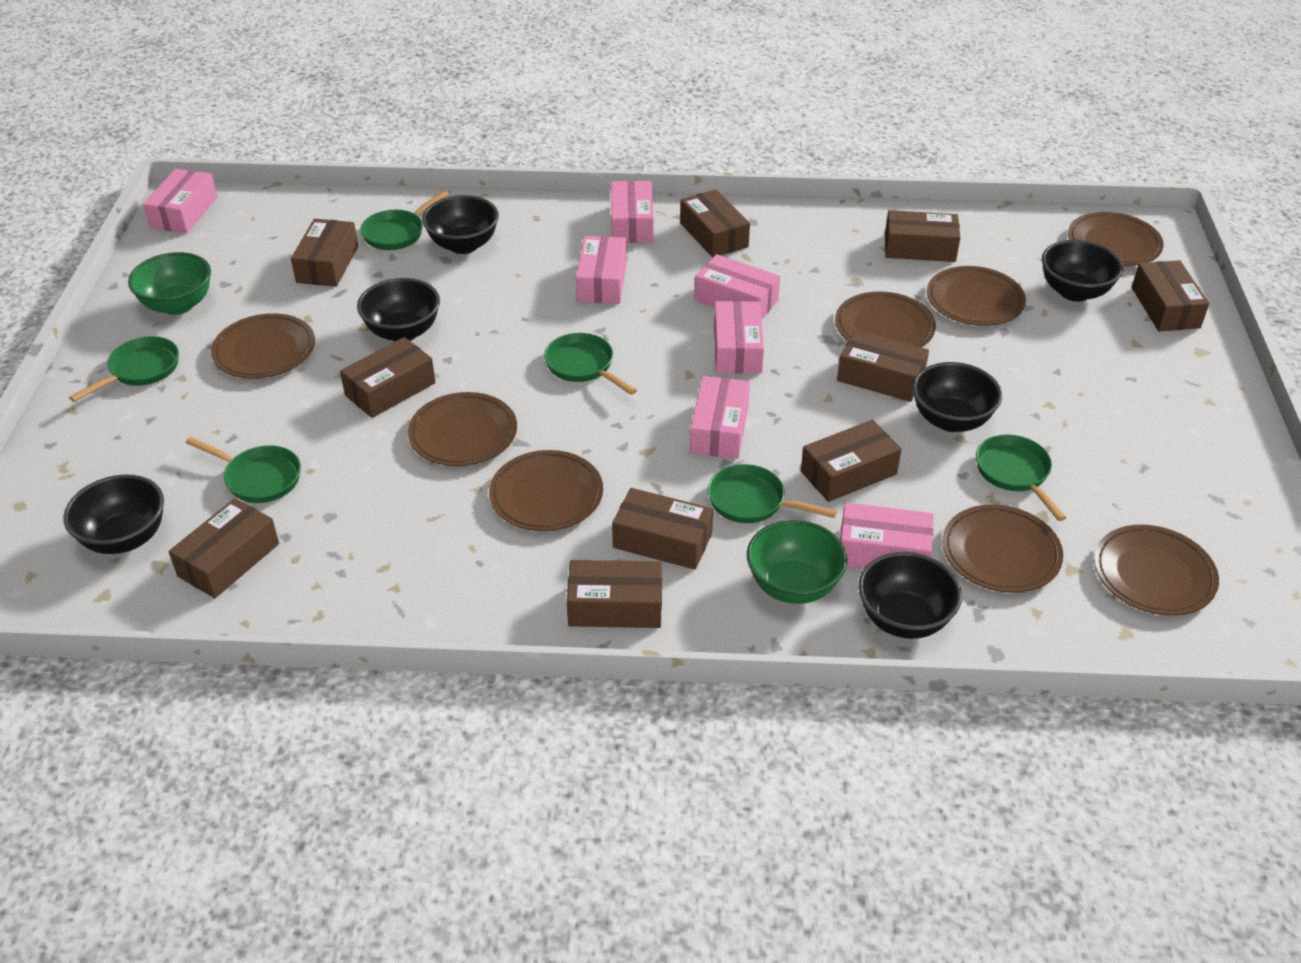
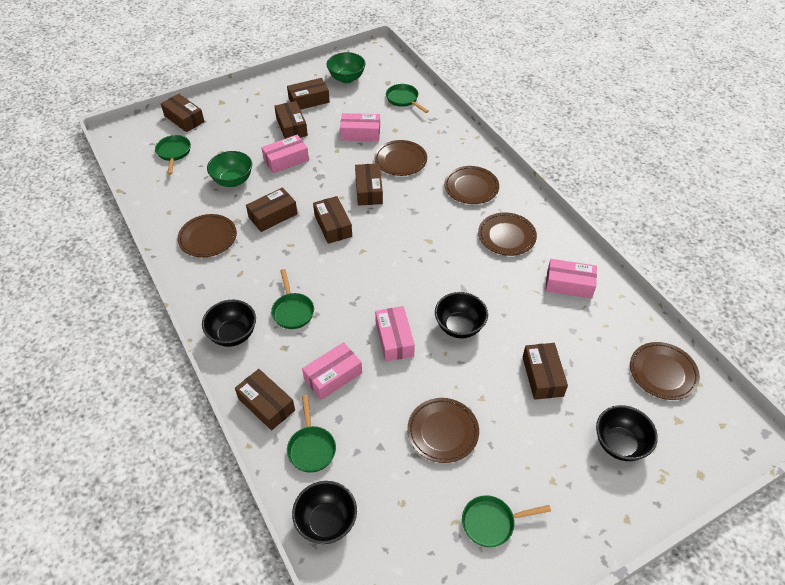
black bowl: [63,474,164,554] [357,278,440,341] [422,195,499,254] [858,552,962,639] [912,362,1002,432] [1042,240,1123,302] = 6 -> [202,300,256,347] [292,481,357,544] [435,292,488,338] [596,405,658,461] = 4
brown box: [169,498,279,598] [291,219,358,287] [340,337,436,418] [567,560,662,628] [612,488,713,570] [680,189,750,258] [801,420,901,502] [837,330,929,402] [885,210,960,262] [1132,260,1209,331] = 10 -> [161,94,205,132] [235,369,295,430] [246,187,298,232] [274,101,308,139] [287,78,330,110] [313,196,352,244] [355,163,383,206] [523,343,568,400] = 8
brown plate: [211,313,315,379] [408,392,517,466] [489,450,603,531] [835,292,936,347] [927,266,1026,326] [942,504,1063,593] [1068,212,1164,266] [1094,525,1219,616] = 8 -> [177,214,237,257] [374,140,427,176] [407,398,479,463] [444,166,499,204] [478,212,537,256] [630,342,700,400] = 6
green pan: [69,336,179,402] [186,437,301,503] [360,190,449,250] [544,333,637,395] [708,464,837,523] [976,435,1067,521] = 6 -> [155,135,191,175] [271,269,314,329] [287,395,336,473] [386,84,429,113] [462,495,551,547] = 5
pink box: [143,169,217,233] [576,236,627,304] [611,180,654,243] [690,376,750,459] [695,254,780,319] [714,301,764,373] [840,503,934,569] = 7 -> [261,135,309,173] [302,342,362,400] [340,113,380,141] [375,306,415,361] [545,259,597,299] = 5

